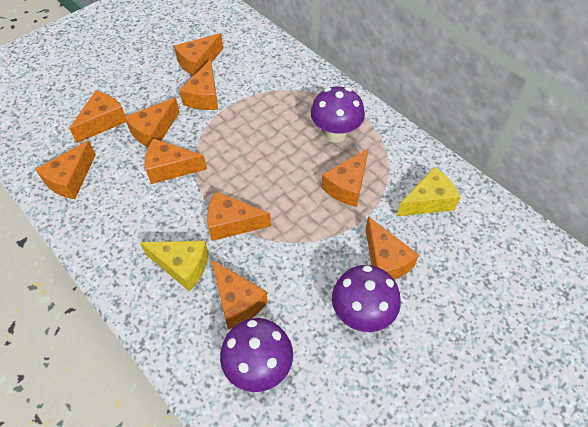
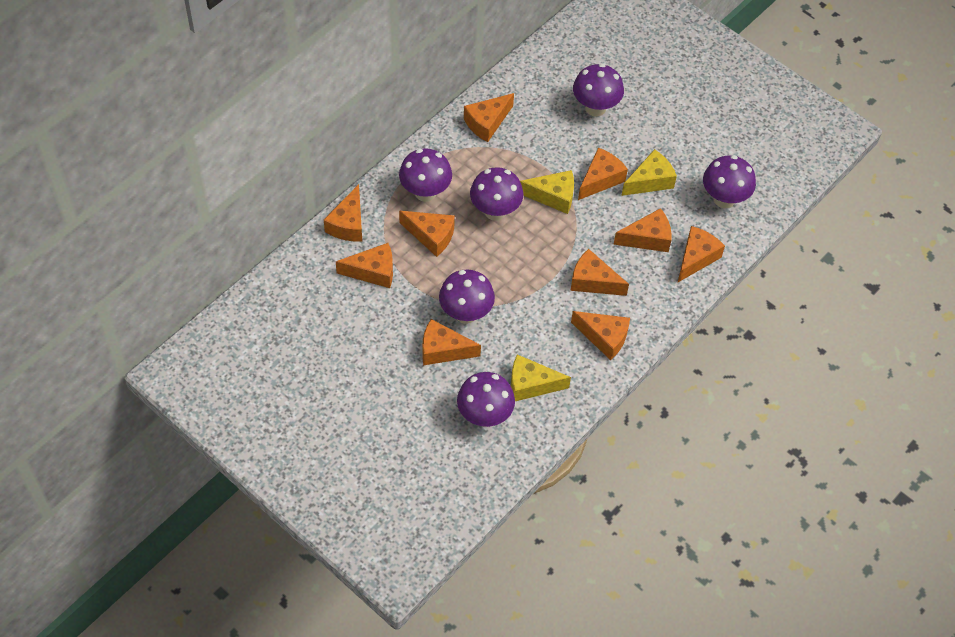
purple mushroom: [220,318,293,392] [311,87,365,143] [332,265,401,332] = 3 -> [399,148,452,202] [439,270,495,324] [457,372,515,427] [470,167,524,221] [573,64,624,116] [703,155,756,208] = 6
yellow cheese: [140,241,208,291] [396,167,460,217] = 2 -> [511,355,571,401] [520,170,574,214] [621,149,677,196] = 3

